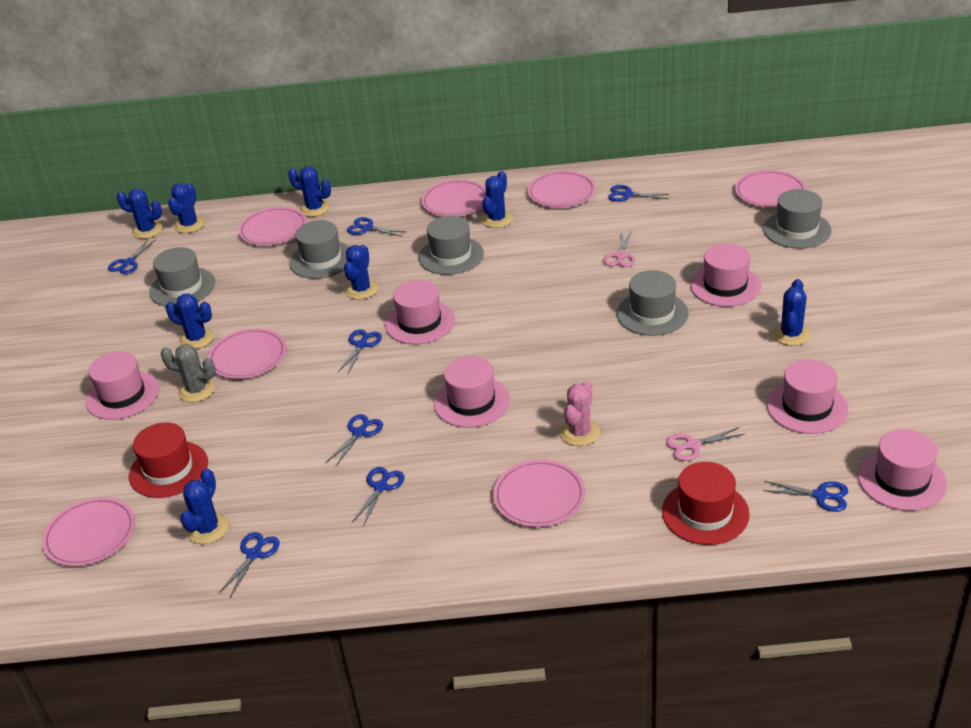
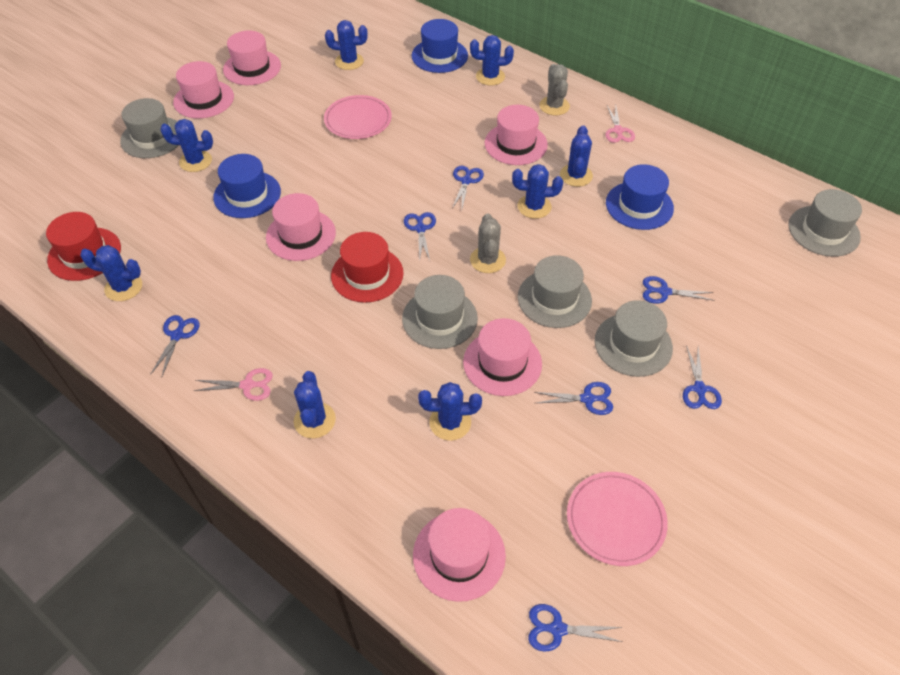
blue hat: none = 0 -> [213,154,281,218] [412,19,468,73] [606,164,674,230] = 3
blue scissors: [108,239,156,274] [219,532,280,597] [325,414,383,467] [338,329,382,374] [347,217,405,237] [352,467,404,526] [608,185,670,202] [763,481,848,512] = 8 -> [150,315,200,376] [404,212,436,261] [452,166,484,208] [528,604,622,652] [534,382,613,415] [643,276,715,304] [683,345,722,409] = 7
grey cactus: [160,344,216,402] = 1 -> [470,214,506,273] [539,64,570,116] = 2
pink cactus: [560,381,600,446] = 1 -> none = 0
pink plate: [42,497,135,566] [208,328,286,379] [238,207,307,246] [421,179,486,216] [493,460,585,527] [528,171,596,208] [735,170,806,208] = 7 -> [324,95,392,139] [567,472,668,566] = 2

